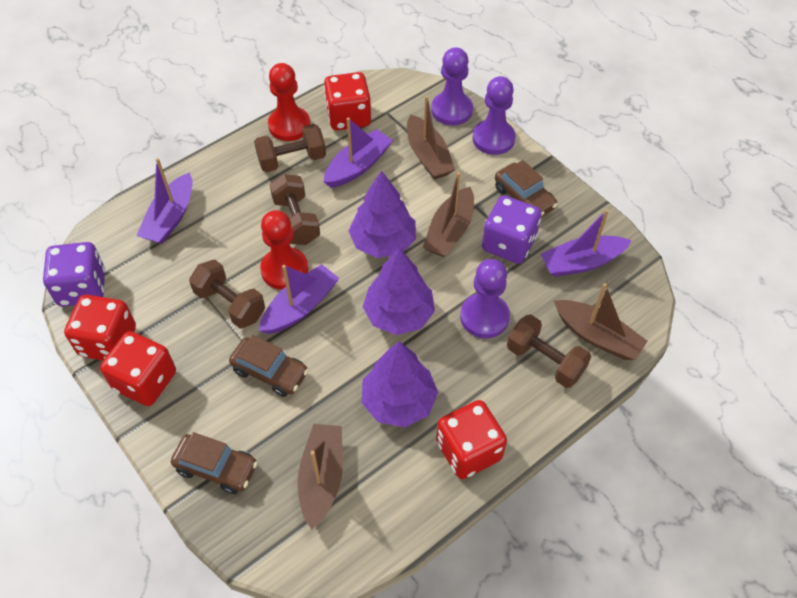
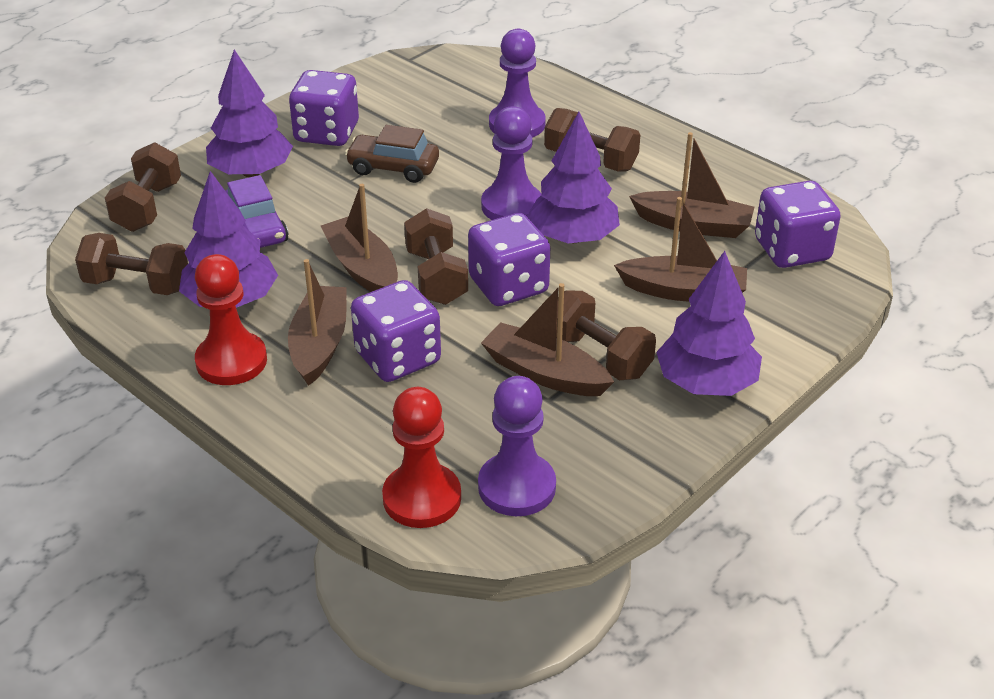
brown boat: [297,424,343,530] [407,96,455,179] [423,172,474,257] [554,283,647,360] = 4 -> [288,259,347,386] [321,184,398,292] [481,283,614,396] [614,197,747,302] [629,132,755,238] = 5
brown car: [171,432,258,494] [229,335,309,397] [495,160,558,217] = 3 -> [345,125,439,183] = 1
brown dumbbell: [189,259,265,329] [254,124,326,172] [270,174,320,245] [507,315,591,388] = 4 -> [75,233,188,295] [105,142,181,232] [404,208,468,305] [544,108,640,171] [556,290,656,380] = 5
purple boat: [136,158,192,244] [259,264,339,334] [324,117,393,188] [541,209,632,277] = 4 -> none = 0
purple car: none = 0 -> [226,175,288,248] = 1
purple dice: [43,242,105,307] [482,195,542,264] = 2 -> [289,70,359,146] [351,280,441,382] [468,213,550,306] [755,180,841,268] = 4
purple tree: [348,171,416,258] [362,341,438,427] [363,248,435,335] = 3 -> [179,171,278,308] [206,49,293,177] [527,112,620,243] [656,251,762,396] = 4
red dice: [64,295,136,360] [100,331,176,406] [324,72,371,131] [436,400,507,479] = 4 -> none = 0

